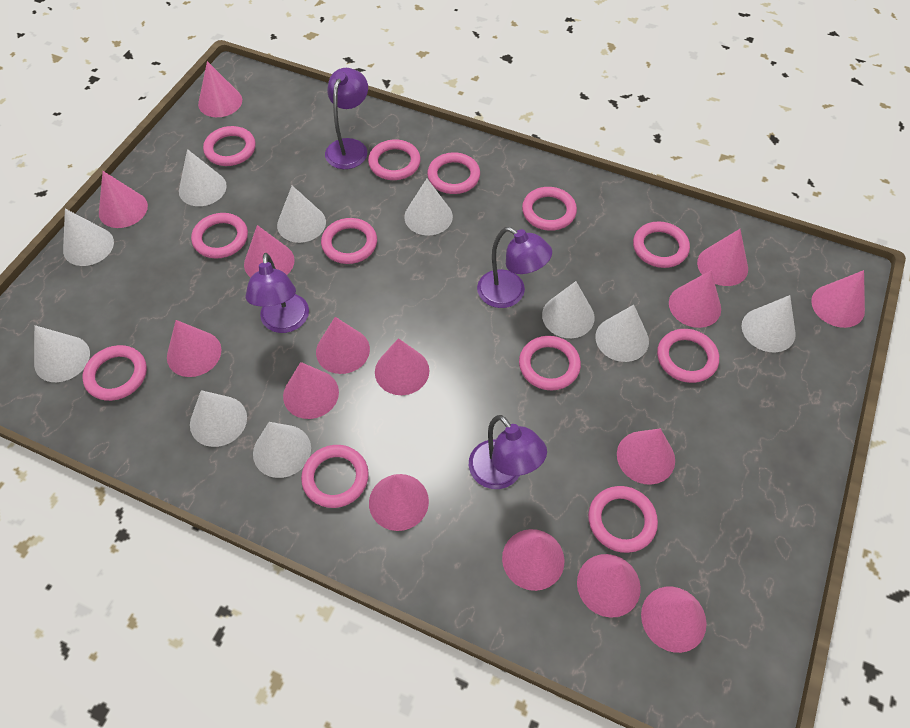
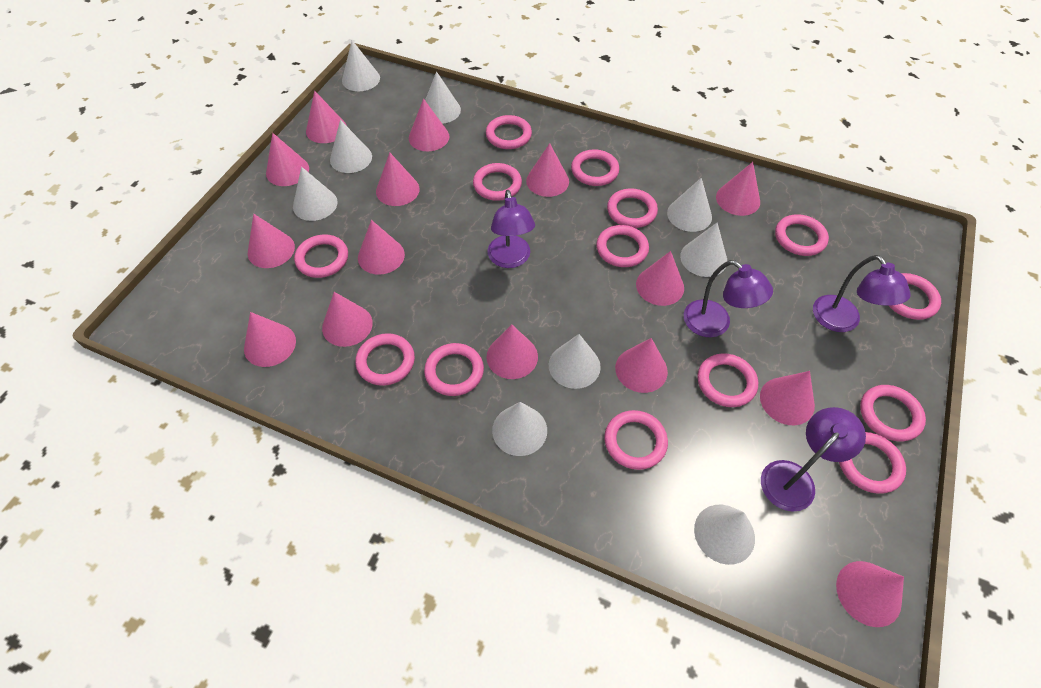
pink ring: [82,345,147,401] [191,213,248,259] [203,126,256,166] [301,445,369,508] [321,218,377,264] [368,139,421,180] [427,152,480,194] [519,336,581,390] [522,187,577,231] [588,486,658,553] [633,221,690,268] [657,329,719,383] = 12 -> [294,234,348,278] [355,333,415,386] [424,343,484,396] [473,163,522,201] [486,115,532,149] [571,149,619,186] [596,225,649,267] [604,410,668,470] [607,189,658,228] [698,353,758,407] [775,214,829,256] [839,432,906,494] [860,385,926,441] [889,273,941,320] = 14
white cone: [34,325,90,382] [63,209,114,266] [179,149,227,206] [190,390,247,447] [253,422,311,478] [277,186,326,243] [404,179,453,236] [542,281,595,338] [595,305,649,362] [742,295,796,352] = 10 -> [293,167,338,221] [330,120,372,173] [342,40,380,91] [425,71,461,124] [492,402,547,456] [549,334,601,389] [667,178,712,232] [680,223,727,277] [694,505,755,565] = 9

